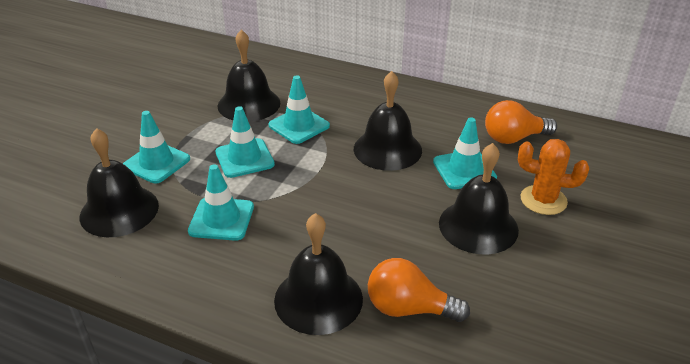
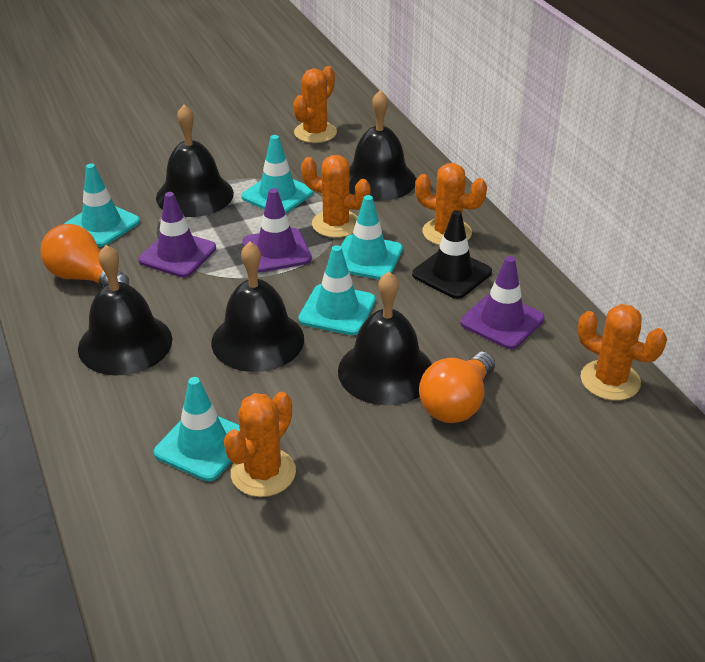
black traffic cone: none = 0 -> [412,210,492,299] = 1
orange cactus: [518,139,589,215] = 1 -> [224,392,296,497] [293,66,337,143] [301,155,371,238] [415,163,487,245] [578,304,667,401] = 5
purple traffic cone: none = 0 -> [138,192,216,277] [242,188,312,272] [460,256,545,349] = 3

